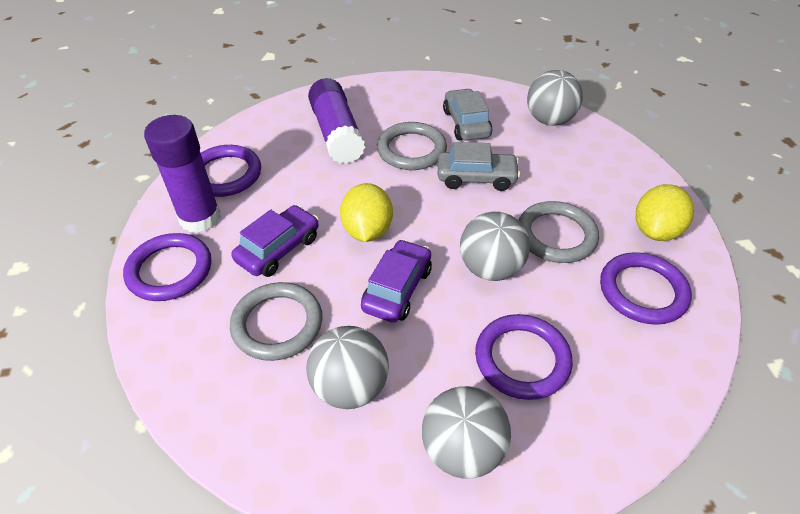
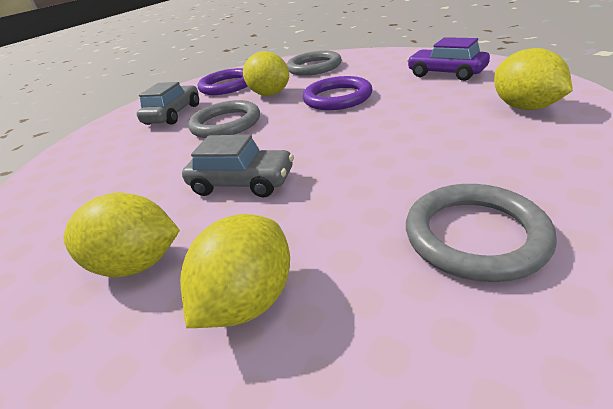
grey ball: [306,326,389,409] [422,386,511,479] [460,212,530,281] [527,70,583,126] = 4 -> none = 0
purple car: [232,205,319,277] [361,239,432,323] = 2 -> [407,37,490,81] = 1
purple glue stick: [144,115,221,233] [308,78,365,164] = 2 -> none = 0
purple ring: [123,233,211,301] [201,145,261,197] [475,314,573,400] [600,252,692,325] = 4 -> [198,68,247,95] [303,76,373,110] = 2
yellow lemon: [340,183,393,242] [636,184,694,241] = 2 -> [64,193,180,277] [180,214,290,328] [243,51,289,96] [494,48,573,110] = 4

